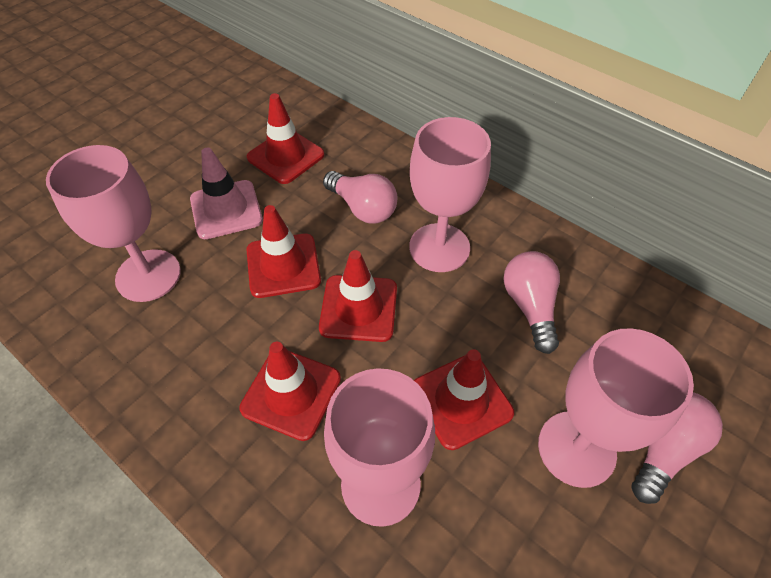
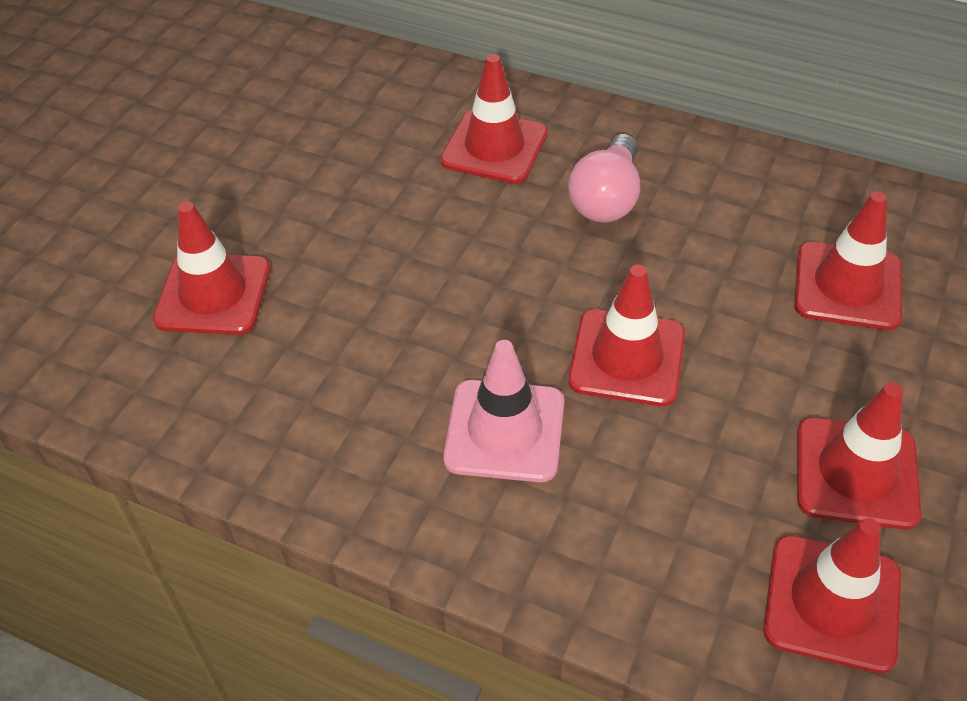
pink goblet: [46,145,181,302] [324,368,435,527] [409,117,491,272] [538,328,694,488] = 4 -> none = 0
pink light bulb: [323,171,398,224] [503,251,560,354] [631,392,723,504] = 3 -> [568,134,640,223] = 1
red traffic cone: [239,342,341,441] [247,93,325,184] [247,205,321,298] [319,250,397,342] [414,349,514,450] = 5 -> [153,201,270,335] [440,54,548,184] [568,265,685,406] [763,518,901,674] [794,191,902,330] [797,382,921,530] = 6

